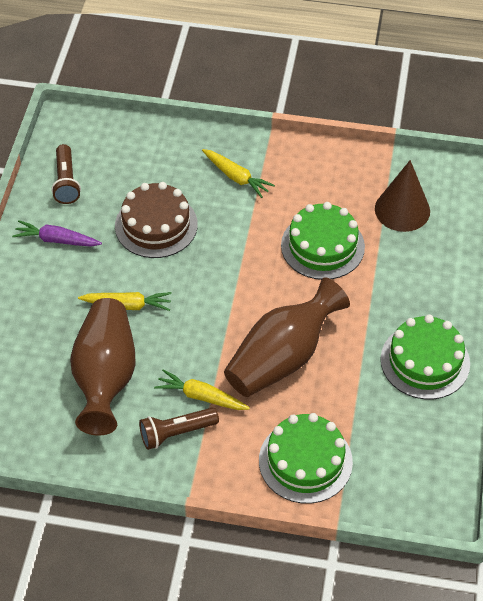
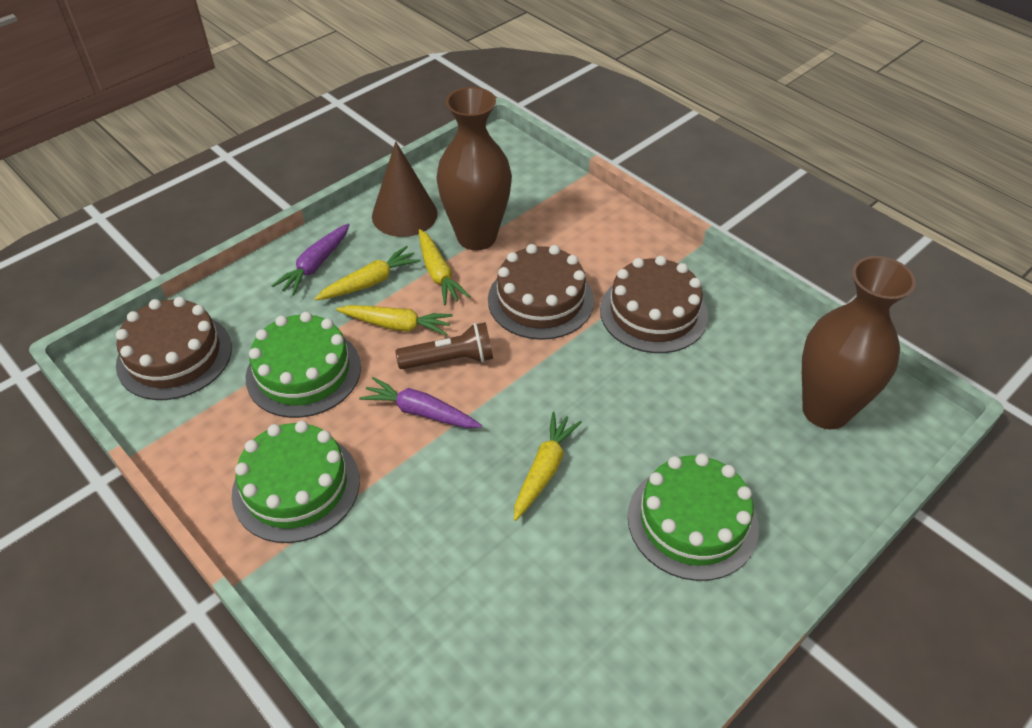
brown cake: [115,182,198,258] = 1 -> [116,297,232,400] [488,244,594,340] [600,256,708,353] = 3
brown flashlight: [51,144,81,204] [139,407,219,450] = 2 -> [395,322,493,369] = 1
purple carrot: [12,220,102,247] = 1 -> [271,223,350,296] [359,377,482,428] = 2
yellow carrot: [78,292,172,311] [154,369,250,410] [202,149,275,198] = 3 -> [315,246,421,300] [336,305,453,336] [419,229,470,305] [514,412,582,521] = 4

